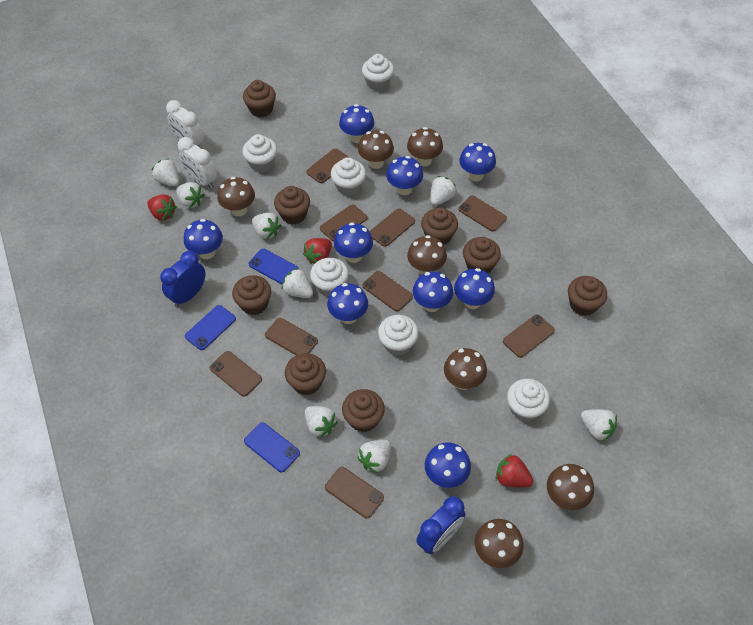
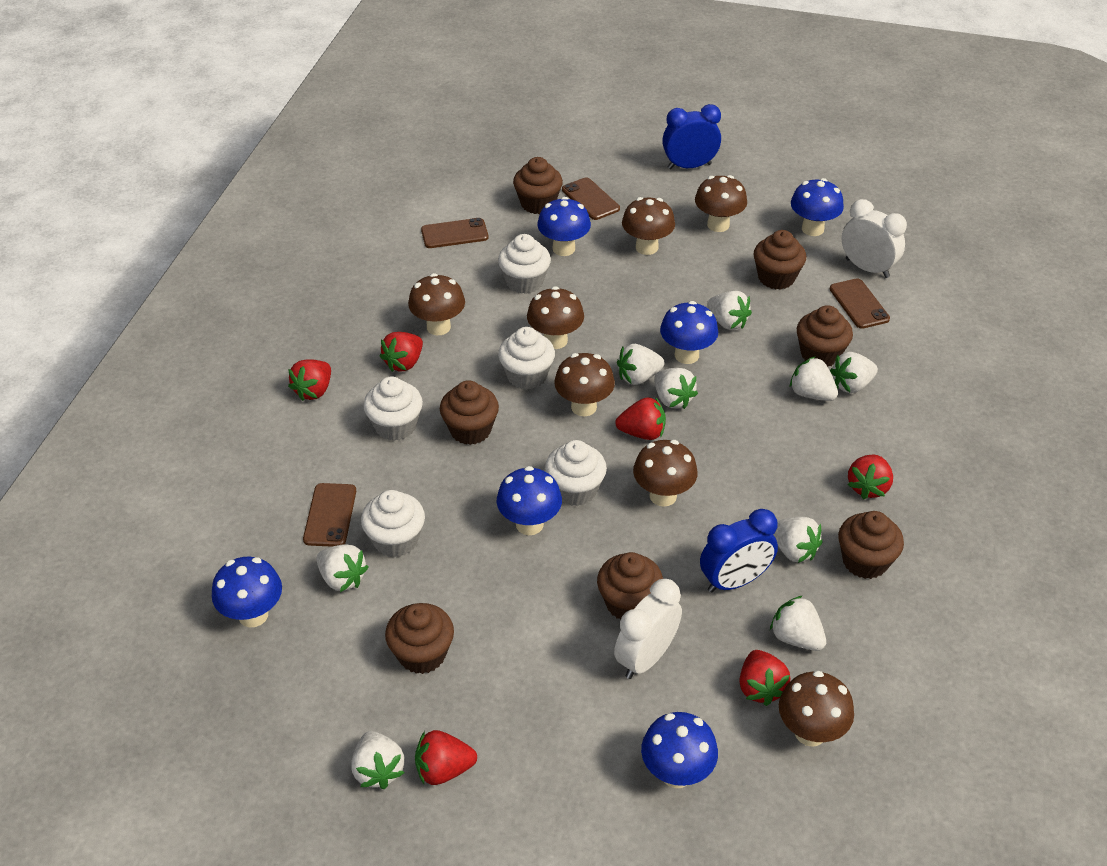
blue mushroom: [184,219,223,259] [327,283,368,324] [334,222,373,263] [339,104,374,143] [386,156,423,195] [413,271,453,312] [425,442,471,488] [454,268,495,309] [459,143,496,181] = 9 -> [212,557,282,627] [496,466,562,535] [537,197,591,256] [641,712,718,788] [660,301,718,364] [791,178,844,236] = 6
blue phone: [185,305,236,350] [244,422,300,472] [249,248,299,284] = 3 -> none = 0
brown cupcake: [232,275,271,315] [243,80,276,117] [274,186,310,225] [285,353,326,395] [342,389,385,432] [421,207,458,245] [463,237,501,273] [568,276,607,316] = 8 -> [385,603,454,674] [440,380,499,445] [513,157,563,214] [597,552,663,619] [754,230,806,290] [797,305,853,367] [838,511,904,579] = 7
brown phone: [210,351,262,397] [265,318,318,355] [306,149,350,183] [320,205,367,241] [325,467,384,519] [362,271,413,312] [369,209,415,247] [458,196,507,232] [503,314,555,358] = 9 -> [303,483,356,547] [421,218,488,248] [562,177,620,220] [830,278,890,329] = 4
red strawberry: [147,194,177,221] [303,238,332,264] [496,454,533,487] = 3 -> [288,359,331,401] [379,332,423,372] [415,730,477,785] [615,397,666,440] [740,650,790,706] [847,455,893,500] = 6
white cupcake: [242,134,277,172] [310,258,349,297] [331,157,366,196] [362,54,394,91] [378,315,419,356] [507,379,550,422] = 6 -> [361,490,425,557] [363,377,423,441] [498,234,551,294] [498,327,555,390] [545,440,607,506] = 5
white strawberry: [152,158,179,186] [176,182,205,208] [252,213,281,239] [282,268,313,298] [305,406,338,438] [357,440,391,474] [430,176,457,205] [581,409,617,441] = 8 -> [316,544,368,592] [351,731,404,789] [617,344,664,385] [654,368,698,409] [707,291,752,330] [770,595,826,651] [773,517,822,563] [790,356,838,401] [830,352,878,393] = 9

